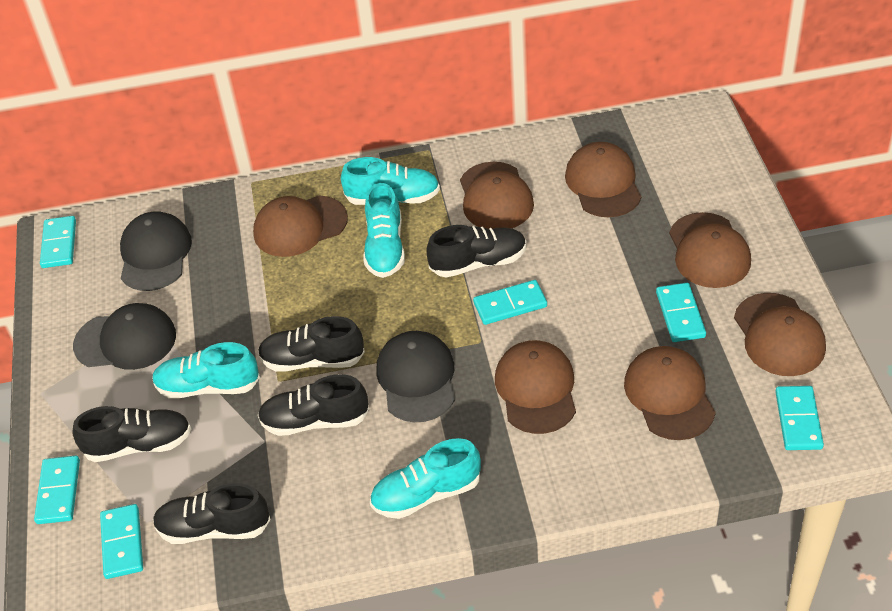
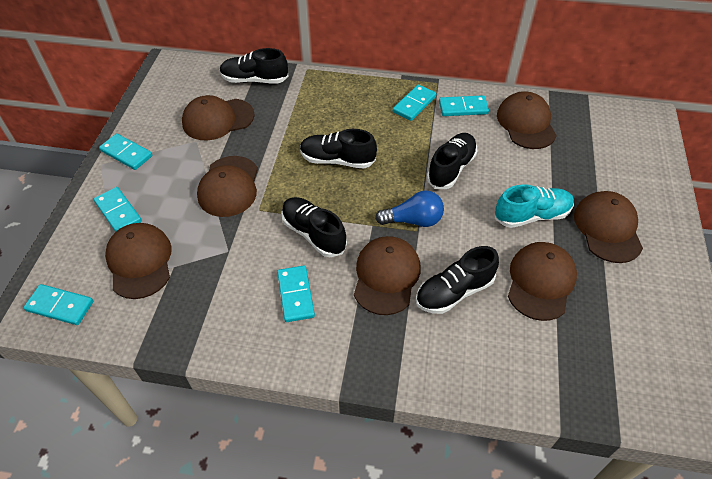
black cap: [73,303,176,370] [120,211,192,291] [376,331,455,422] = 3 -> none = 0
blue light bulb: none = 0 -> [375,190,444,227] = 1
turquoise shoe: [152,342,260,399] [341,157,440,205] [364,183,405,278] [370,438,481,519] = 4 -> [495,184,574,228] = 1

